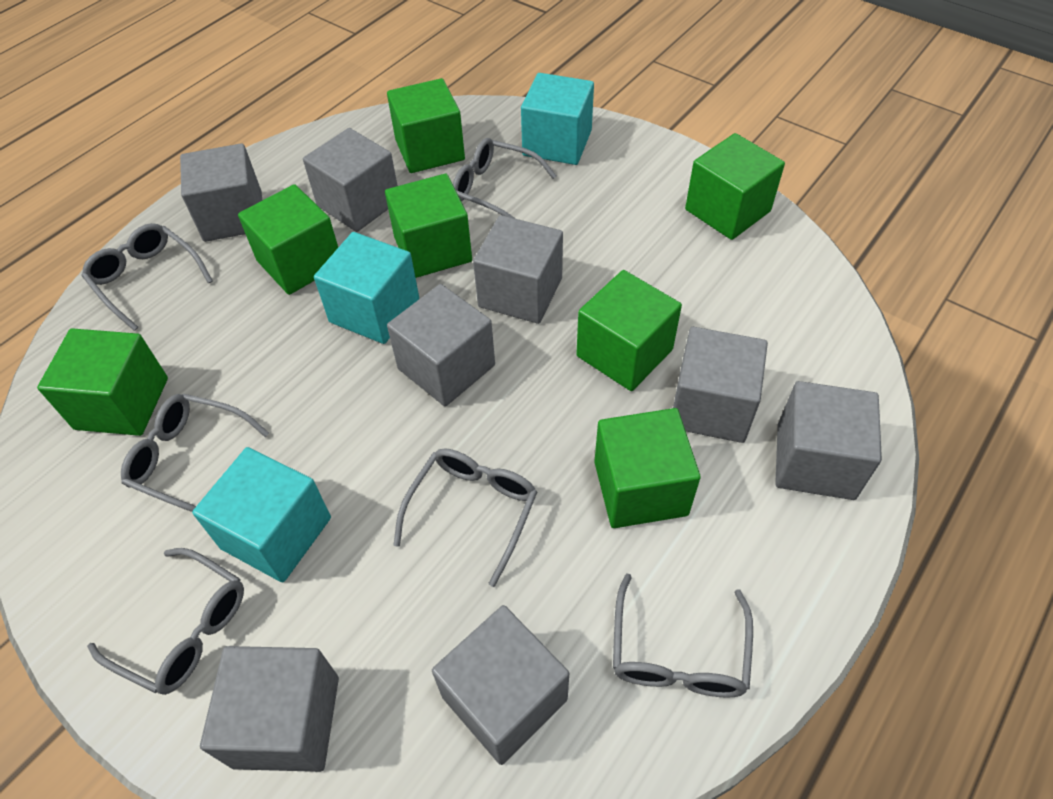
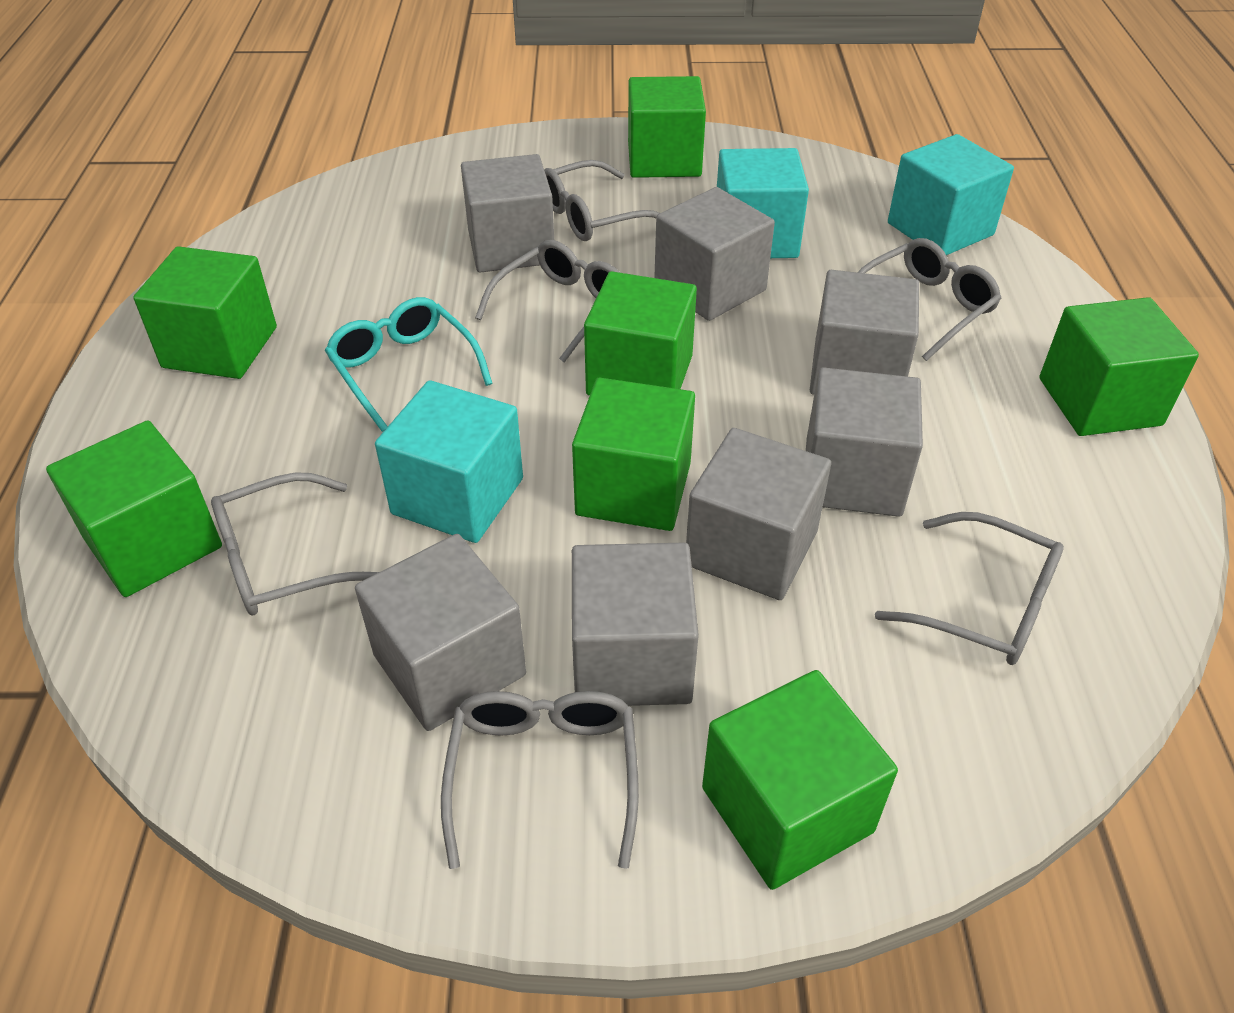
grey cube: [180,143,262,242] [200,646,339,772] [303,128,398,232] [387,284,495,406] [432,605,569,765] [473,215,563,324] [673,327,768,443] [775,381,882,500] = 8 -> [355,534,526,731] [461,154,554,273] [572,542,699,706] [654,187,775,321] [686,428,831,600] [806,367,923,517] [810,270,919,394] = 7
turquoise glasses: none = 0 -> [325,297,493,432] = 1

